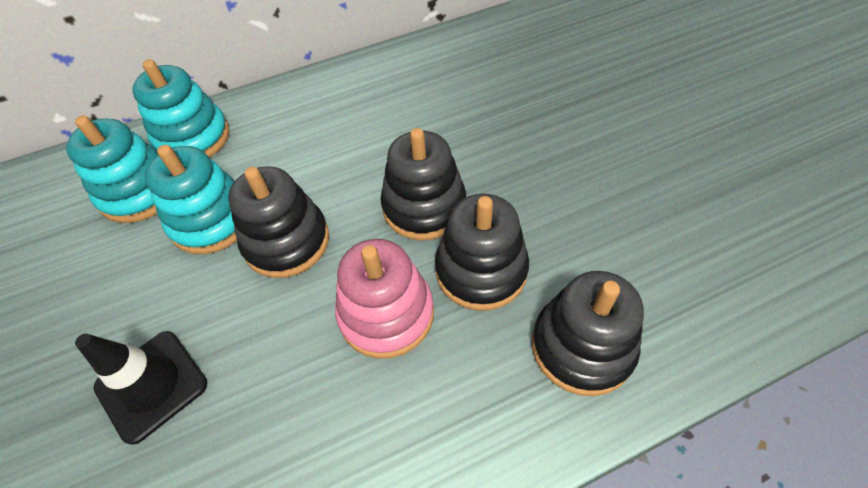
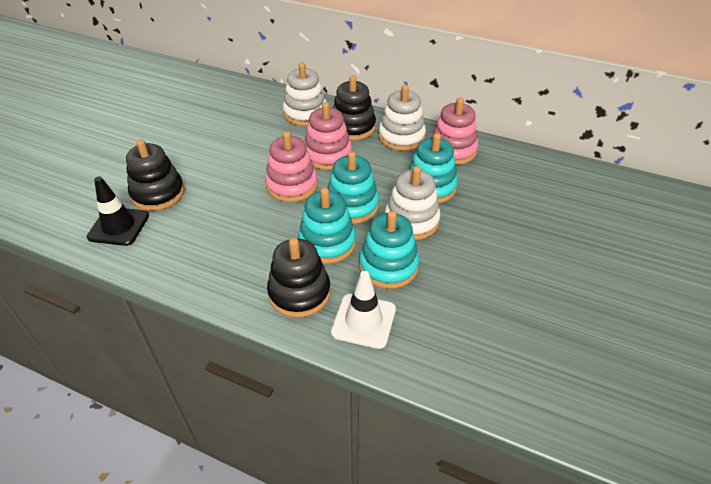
black stacking toy: [228,166,329,278] [380,128,466,241] [435,194,529,311] [532,271,644,396] = 4 -> [126,139,185,211] [267,238,331,318] [333,75,376,140] = 3
pink stacking toy: [335,239,434,359] = 1 -> [265,131,318,202] [305,102,352,170] [431,98,478,165] = 3
turquoise stacking toy: [66,116,158,223] [132,59,230,158] [145,145,237,254] = 3 -> [298,188,356,264] [327,151,379,224] [359,211,419,289] [408,133,458,203] = 4
white stacking toy: none = 0 -> [283,63,326,126] [378,85,426,151] [385,166,440,240] = 3
white traffic cone: none = 0 -> [331,271,396,349] = 1

